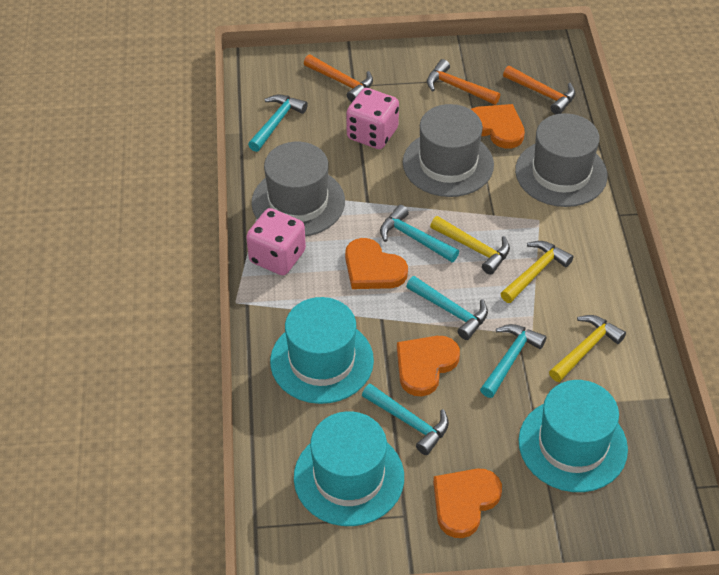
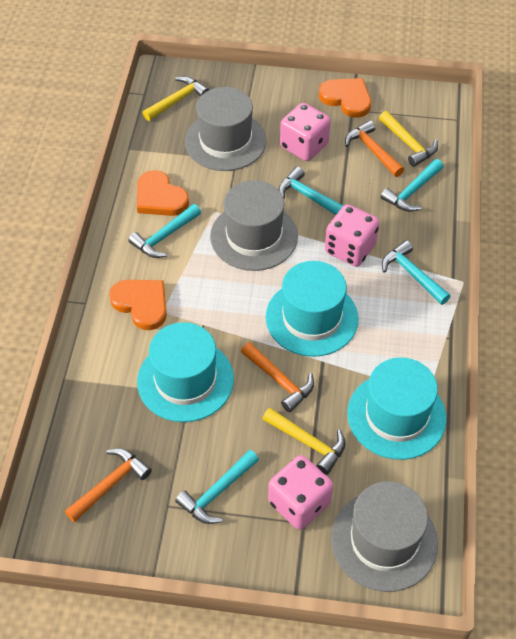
orange heart: [345,238,408,289] [397,336,460,396] [433,469,502,538] [470,104,525,149] = 4 -> [109,280,167,330] [137,170,189,216] [319,78,371,118] = 3
pink dice: [246,208,306,275] [346,88,399,149] = 2 -> [268,455,333,530] [280,103,331,161] [325,204,379,267] = 3

